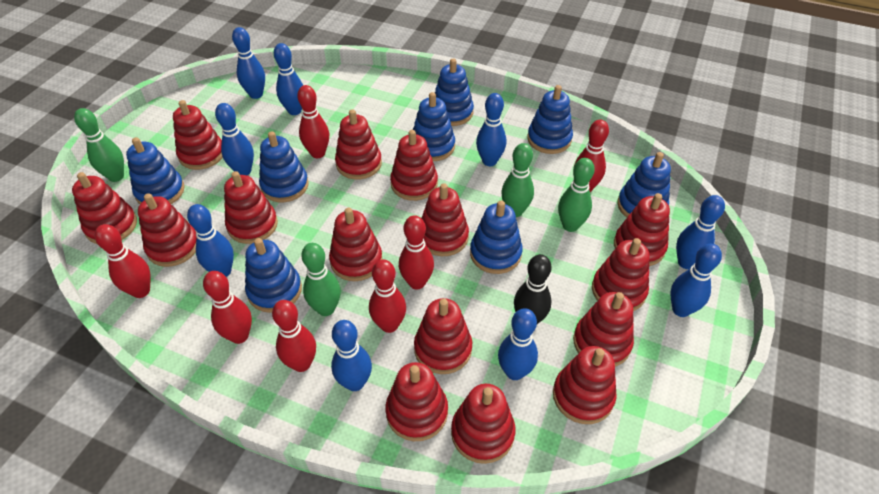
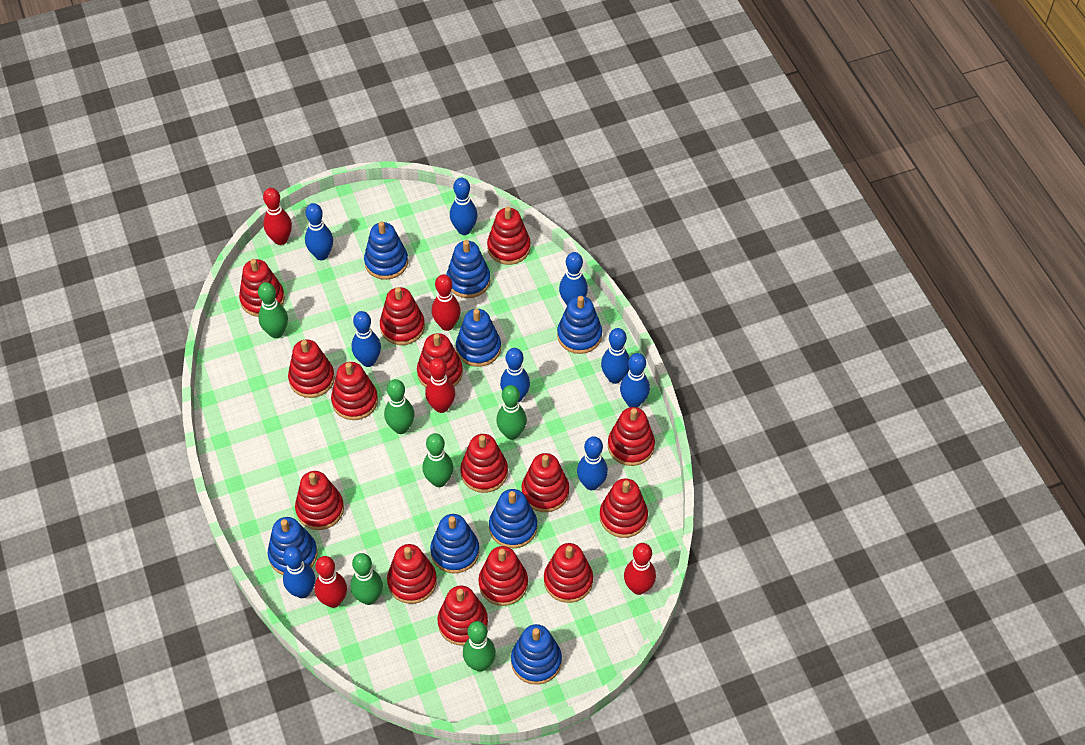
black bowling pin: [514,254,552,324] = 1 -> none = 0
green bowling pin: [74,108,124,182] [302,243,341,316] [501,143,534,217] [558,158,595,232] = 4 -> [258,282,288,339] [350,553,383,605] [384,379,415,434] [422,433,453,487] [463,621,496,672] [496,385,527,440] = 6
red bowling pin: [95,224,151,298] [203,271,252,344] [272,300,316,372] [297,85,329,158] [369,260,406,333] [399,215,434,289] [574,120,609,192] = 7 -> [263,188,292,245] [315,556,347,608] [425,358,455,413] [432,274,461,331] [624,543,656,595] = 5

